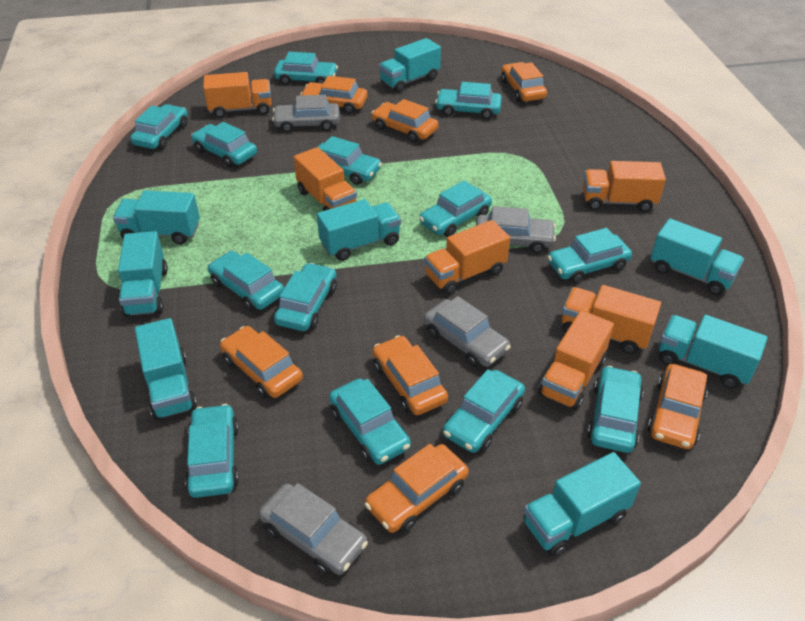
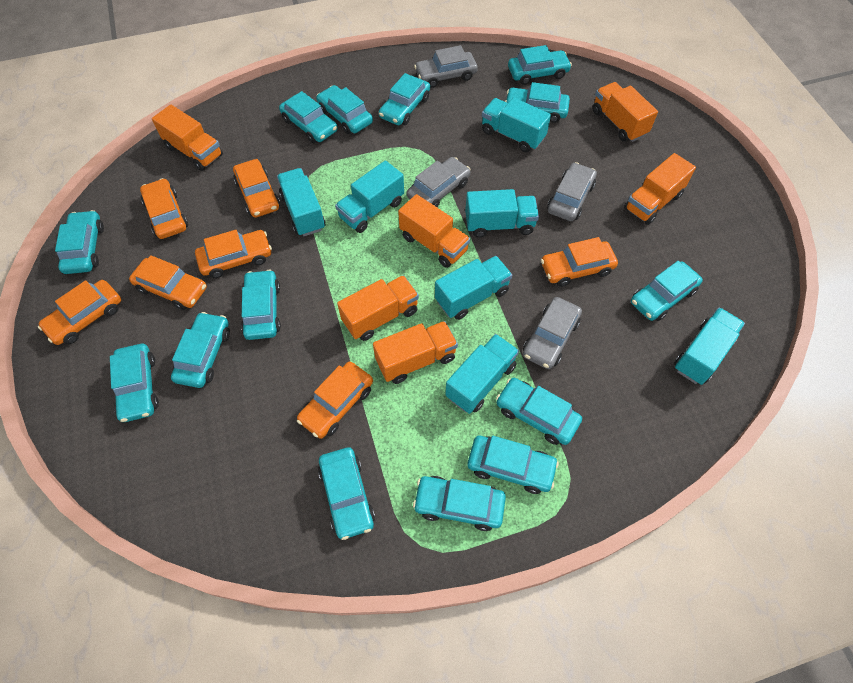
turquoise car: [130,104,188,149] [185,404,239,498] [191,122,257,167] [208,251,284,311] [274,52,338,85] [274,263,337,331] [318,136,382,185] [329,378,411,465] [419,181,492,237] [435,82,502,119] [443,369,525,453] [548,228,632,283] [587,366,644,453] = 13 -> [55,210,104,274] [110,344,159,422] [171,312,230,388] [241,270,281,340] [279,91,338,143] [316,85,373,134] [318,447,375,540] [379,73,430,125] [413,476,506,531] [467,436,559,494] [496,378,582,445] [505,82,570,123] [508,45,572,85] [631,261,703,321] = 14
turquoise truck: [113,190,200,244] [118,231,168,317] [135,318,197,420] [317,199,401,261] [379,38,441,93] [524,452,641,557] [651,219,744,295] [659,315,767,389] = 8 -> [277,168,325,236] [335,160,404,233] [435,256,512,320] [445,334,519,414] [465,189,539,238] [482,97,551,152] [674,307,745,385] = 7

